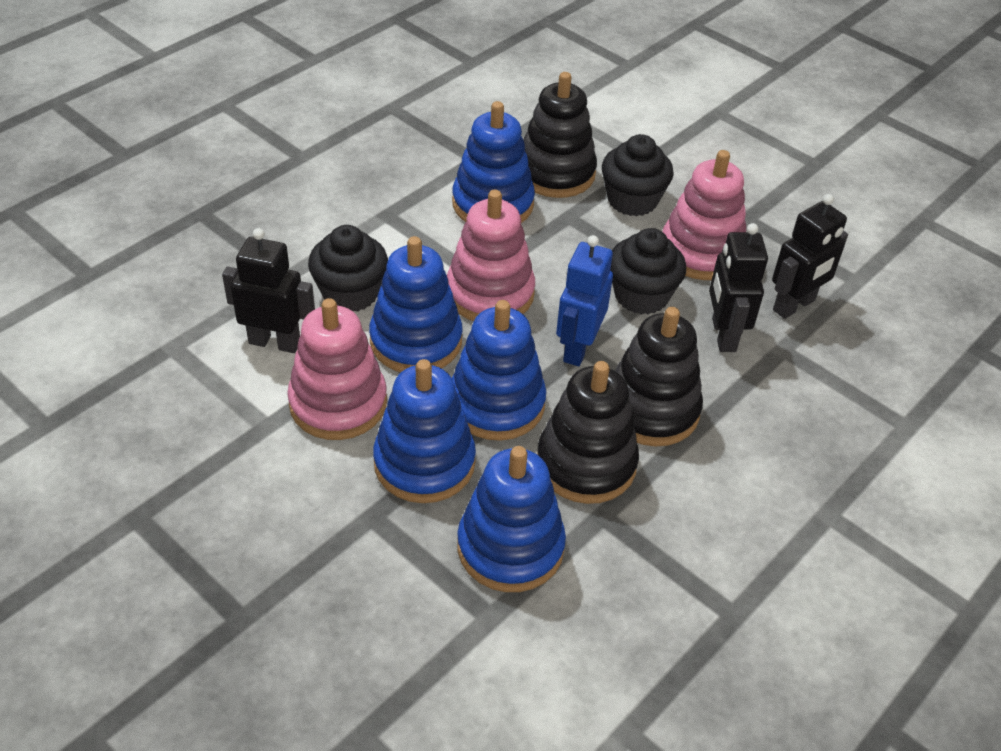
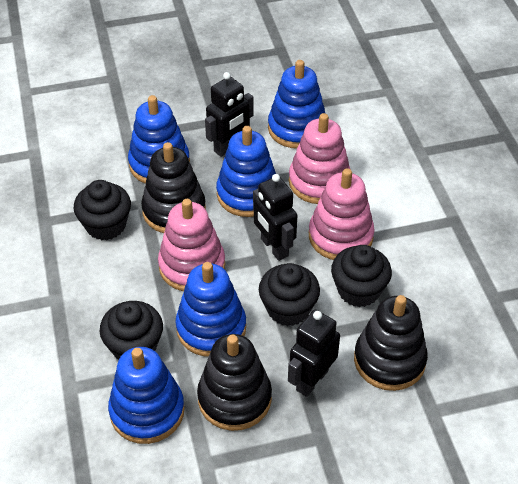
black cupcake: [308,225,388,312] [602,134,674,216] [610,228,686,315] = 3 -> [74,180,131,240] [99,301,163,359] [259,263,320,326] [331,245,392,307] = 4
blue robot: [556,235,613,366] = 1 -> none = 0

